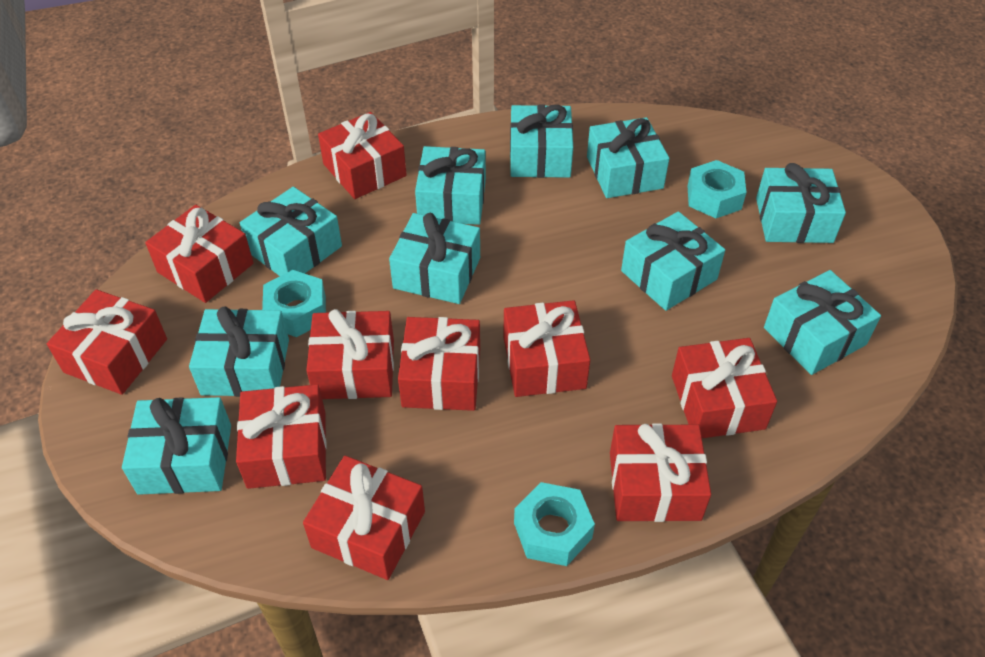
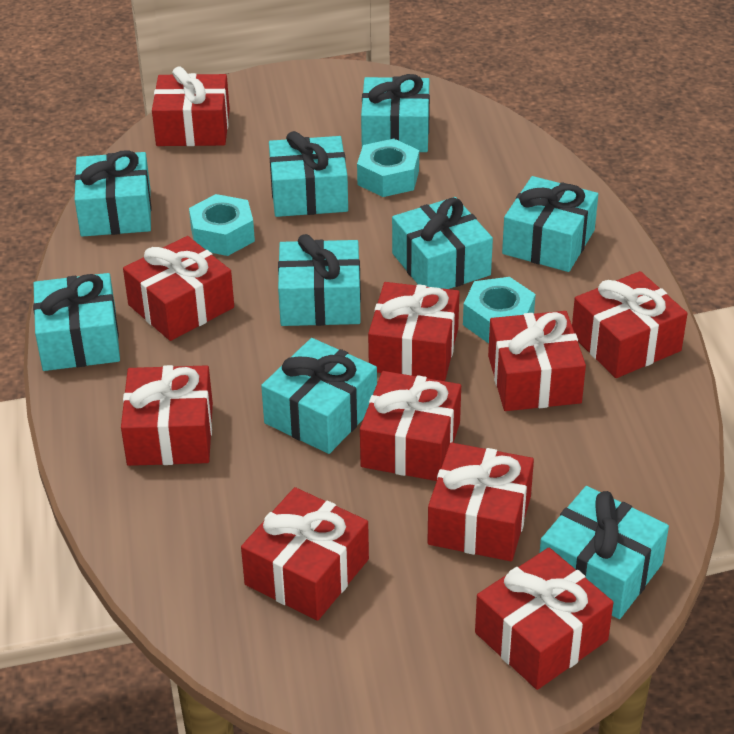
turquoise gift: [122,397,231,495] [189,307,289,397] [240,187,342,276] [389,213,480,304] [415,146,486,225] [510,105,573,178] [587,117,669,198] [621,211,725,311] [756,163,846,243] [764,270,881,375] = 10 -> [33,273,120,371] [74,150,152,237] [261,338,377,454] [269,131,348,217] [278,234,361,326] [361,74,430,152] [392,197,493,289] [502,176,598,272] [540,486,669,619] = 9

